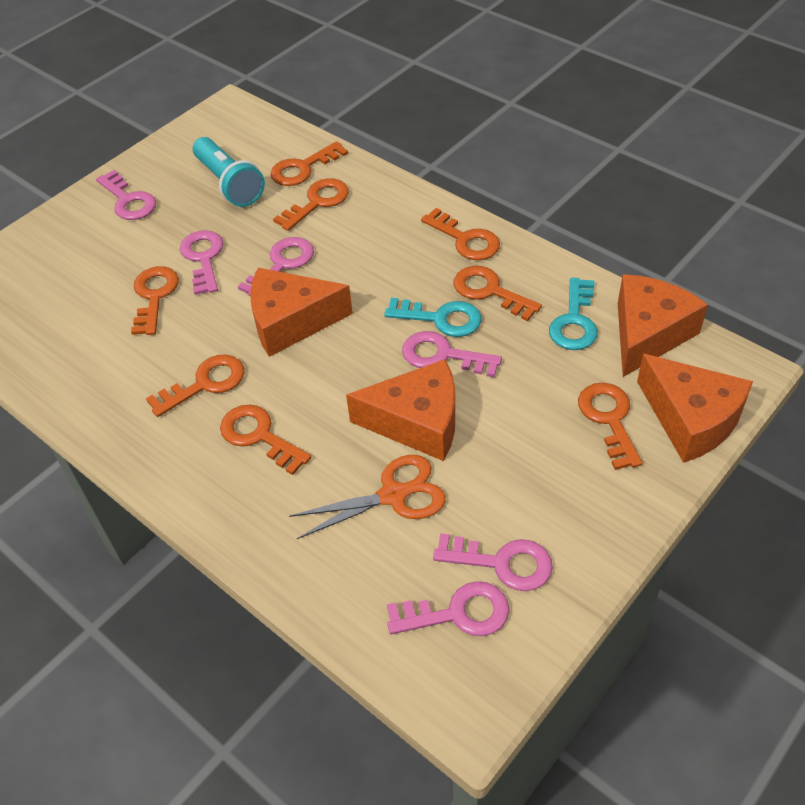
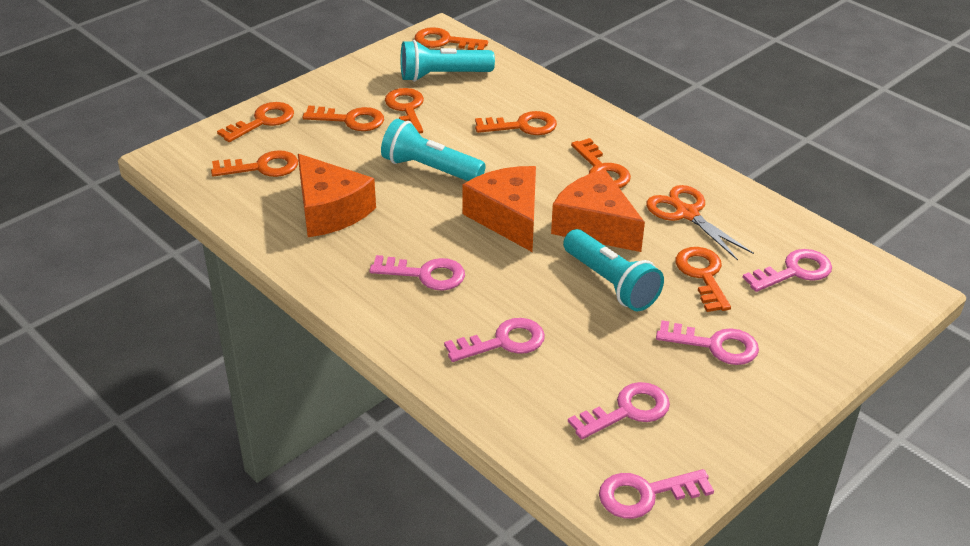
orange cheese: [250,268,353,357] [346,359,455,461] [618,274,708,377] [637,354,753,463] = 4 -> [298,154,376,237] [462,166,536,252] [551,169,645,252] = 3
turquoise flashlight: [193,137,265,207] = 1 -> [381,119,486,181] [400,40,495,82] [563,229,664,312] = 3
turquoise key: [384,298,482,337] [549,278,598,350] = 2 -> none = 0

